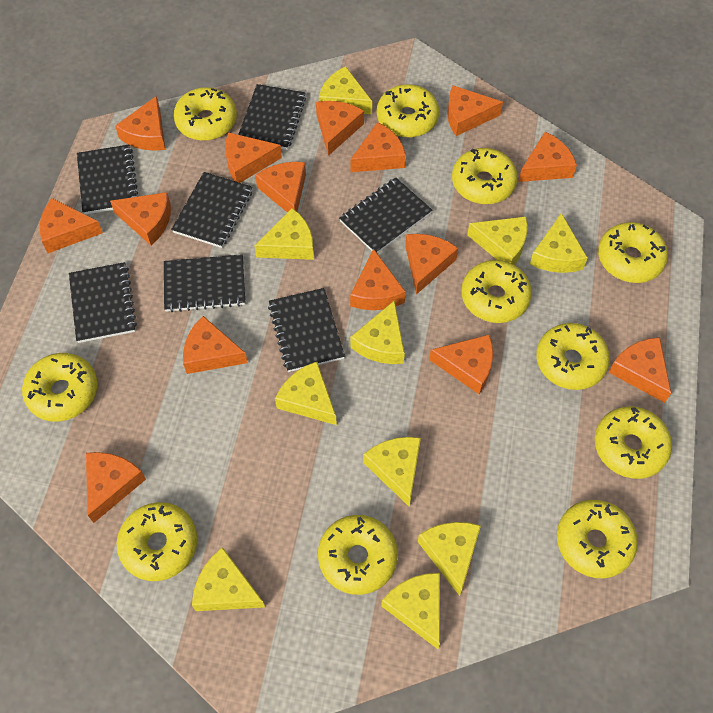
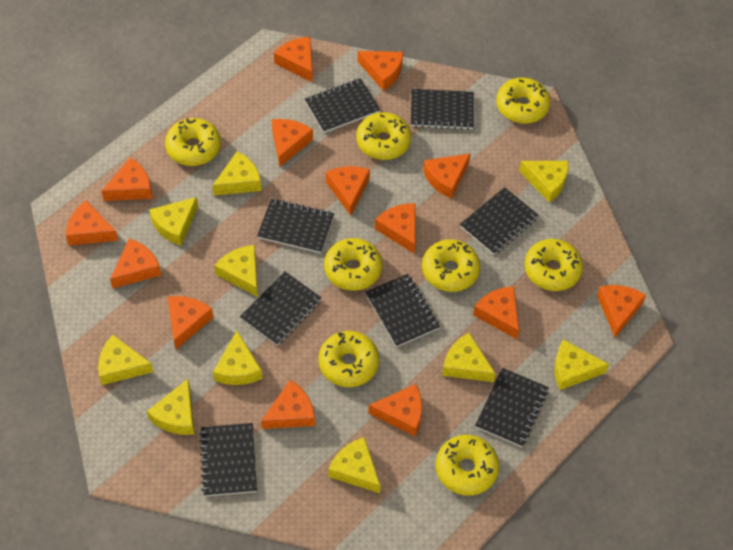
black notebook: [69,262,137,343] [77,145,138,215] [164,254,245,313] [171,172,253,248] [238,84,306,150] [268,288,345,372] [339,177,432,253] = 7 -> [199,423,257,496] [240,271,322,345] [257,198,334,253] [305,78,380,133] [365,274,440,347] [411,89,474,130] [460,187,538,255] [475,368,549,447] = 8
orange cheese: [40,198,103,253] [86,452,146,523] [110,192,171,245] [115,96,165,151] [183,316,248,374] [225,132,282,183] [255,162,306,212] [316,101,364,156] [350,122,406,172] [350,249,406,310] [405,234,458,294] [429,334,493,394] [447,85,503,136] [519,132,577,182] [608,337,671,403] = 15 -> [66,201,118,245] [101,158,153,201] [110,239,161,289] [168,296,213,349] [261,380,315,429] [271,119,313,167] [274,37,313,82] [326,166,370,215] [358,51,403,91] [368,384,422,436] [375,203,415,253] [423,153,471,199] [473,286,519,339] [597,285,646,337] = 14
yellow donut: [22,353,98,422] [117,502,197,581] [173,87,237,141] [318,515,398,595] [377,84,439,138] [452,148,518,204] [461,260,532,323] [536,323,610,390] [557,500,638,578] [595,407,672,479] [598,222,668,283] = 11 -> [165,118,221,166] [318,331,379,387] [324,238,382,291] [356,112,411,160] [422,239,480,292] [436,435,499,496] [496,77,550,124] [525,239,583,291] = 8

